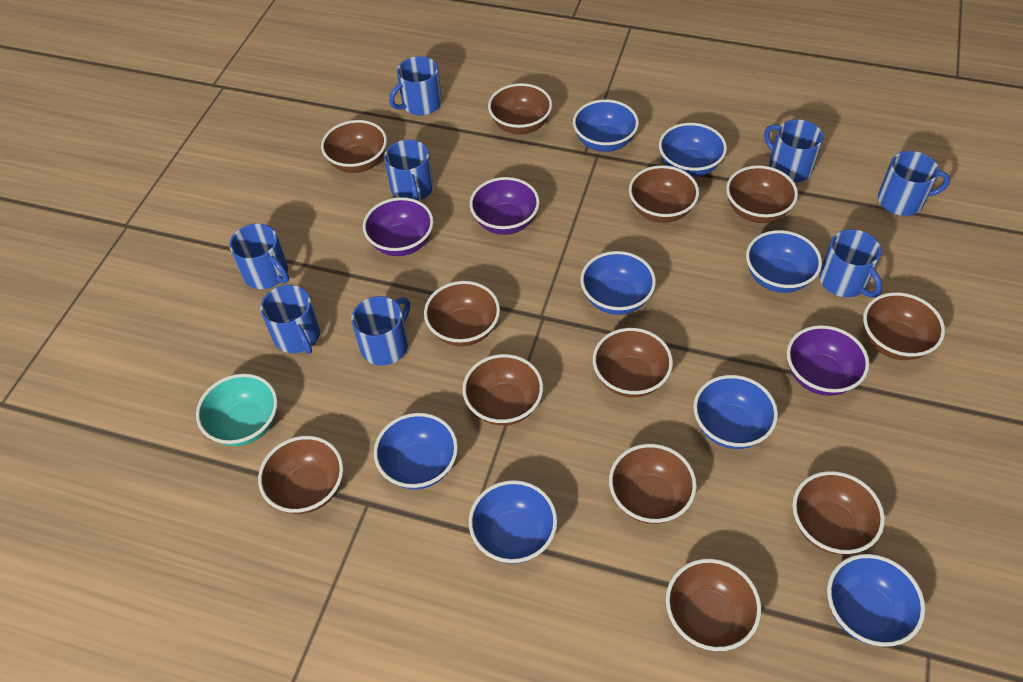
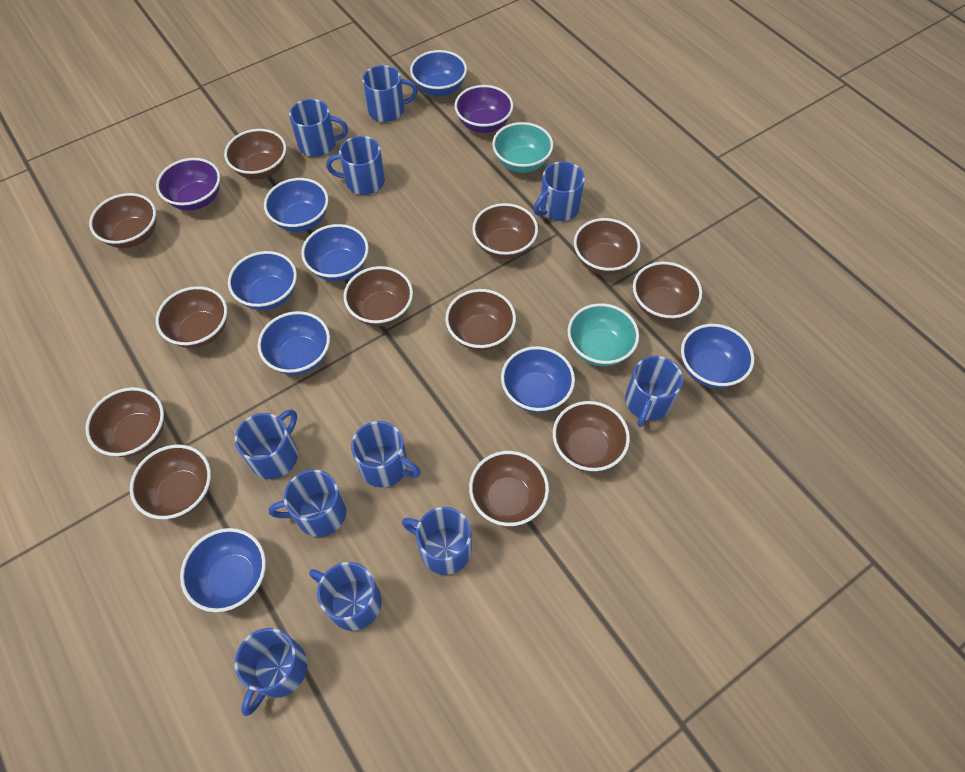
blue mug: [229,223,289,289] [260,285,321,354] [351,296,410,365] [384,140,433,201] [389,56,442,116] [764,119,823,183] [819,229,882,298] [878,151,950,216] = 8 -> [235,409,298,479] [235,628,307,716] [269,469,346,537] [289,99,348,157] [309,562,382,631] [326,136,385,195] [351,421,421,488] [362,65,418,122] [402,507,472,575] [534,161,585,221] [625,356,683,427] = 11
purple bowl: [363,197,434,256] [470,177,540,235] [787,325,869,396] = 3 -> [156,158,220,211] [455,85,513,133] = 2
turquoise bowl: [196,374,278,446] = 1 -> [492,122,553,173] [568,303,639,366] = 2

